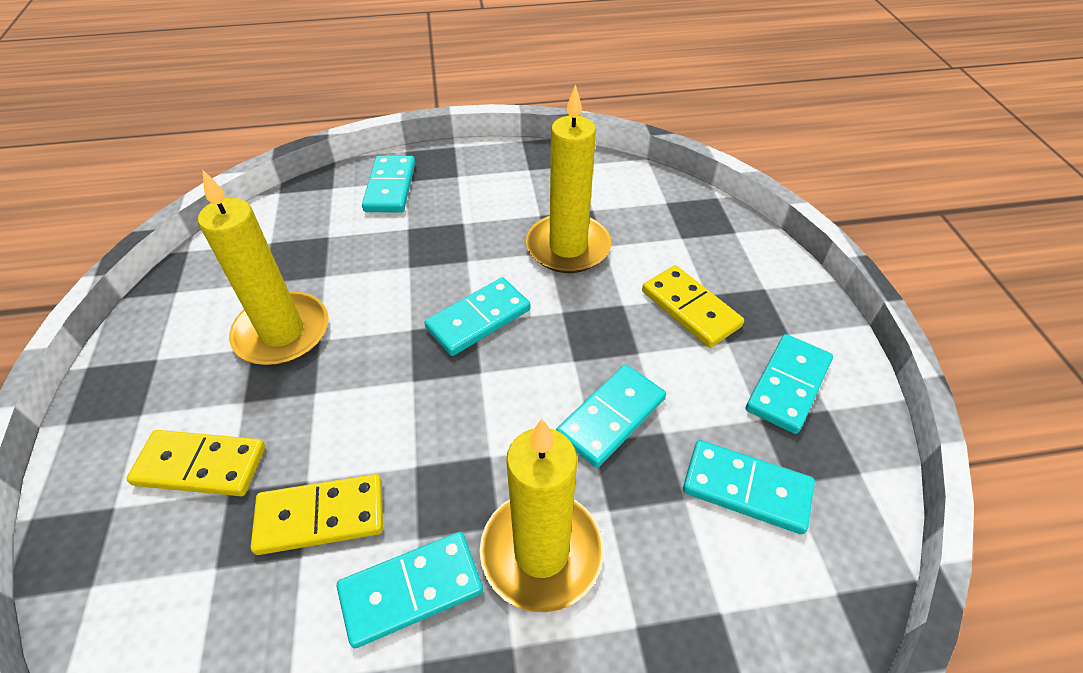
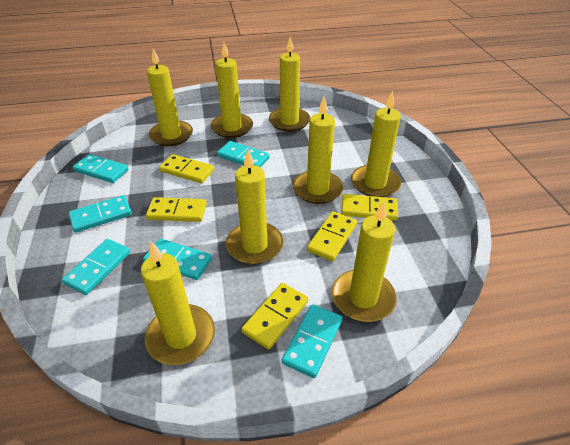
yellow candle: [198,169,329,366] [480,419,604,612] [526,84,611,273] = 3 -> [141,241,215,365] [147,49,193,146] [211,42,253,138] [226,150,283,265] [269,37,310,132] [293,97,343,204] [332,201,397,322] [351,91,401,197] = 8
yellow domino: [126,430,265,496] [251,474,383,555] [642,265,744,348] = 3 -> [146,197,207,222] [159,154,214,183] [242,283,308,350] [307,211,357,261] [341,194,398,221] = 5

